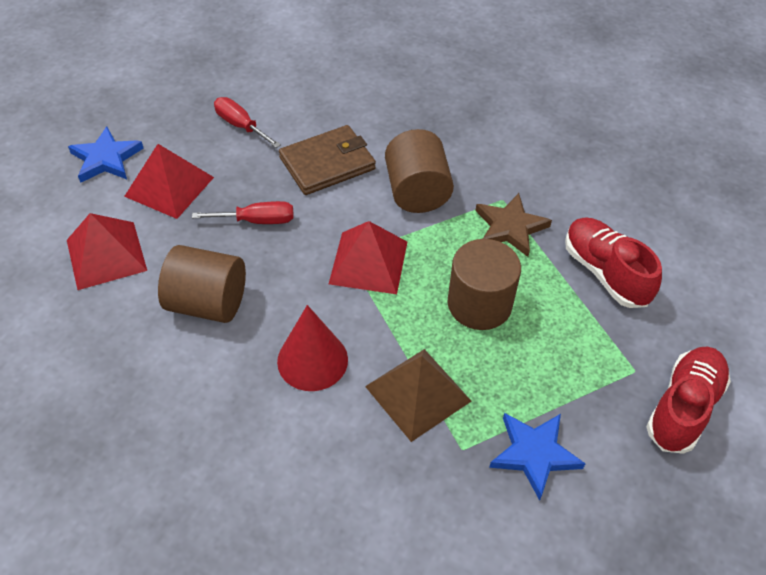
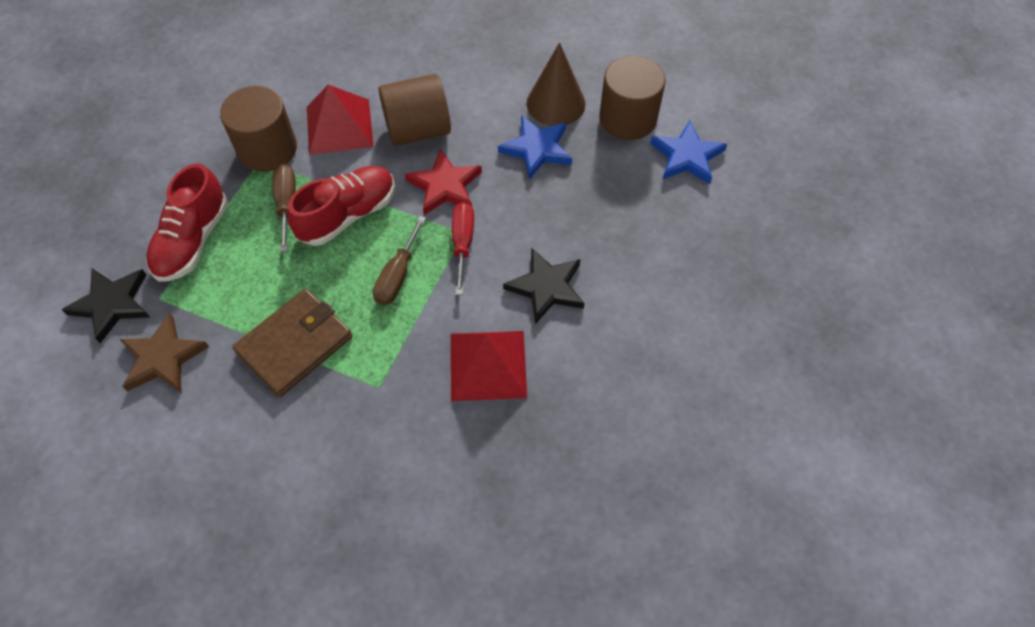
black star: none = 0 -> [62,268,150,343] [503,248,584,324] = 2
brown cone: none = 0 -> [527,43,586,126] = 1
brown pyramid: [365,349,471,442] = 1 -> none = 0
brown screwdriver: none = 0 -> [273,164,296,252] [373,216,426,305] = 2
red cone: [277,305,348,391] = 1 -> none = 0
red pyramid: [67,213,147,290] [124,144,214,219] [329,221,407,294] = 3 -> [307,85,374,155] [451,331,527,401] = 2
red screwdriver: [192,201,294,224] [214,97,281,148] = 2 -> [452,202,474,295] = 1
red star: none = 0 -> [405,149,482,215] = 1

